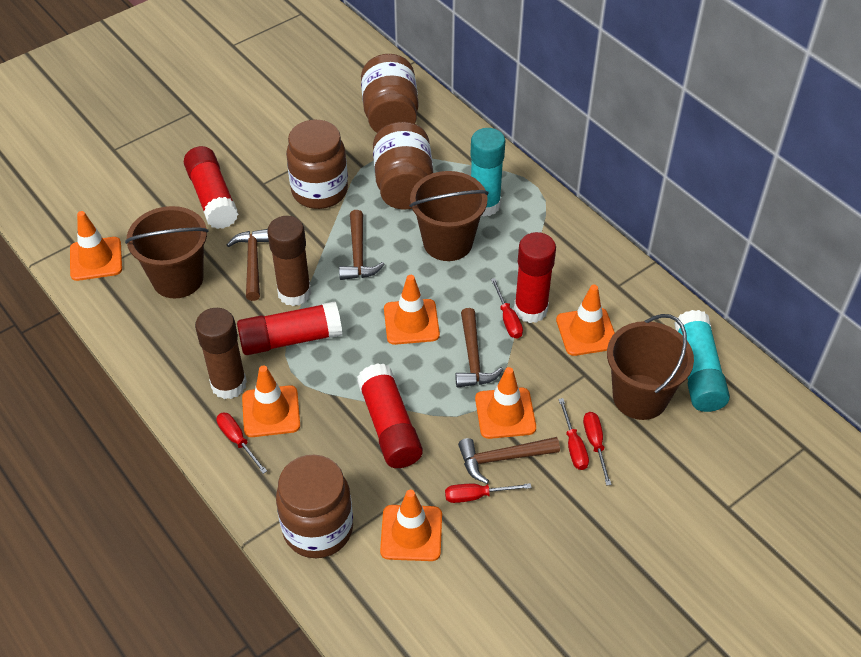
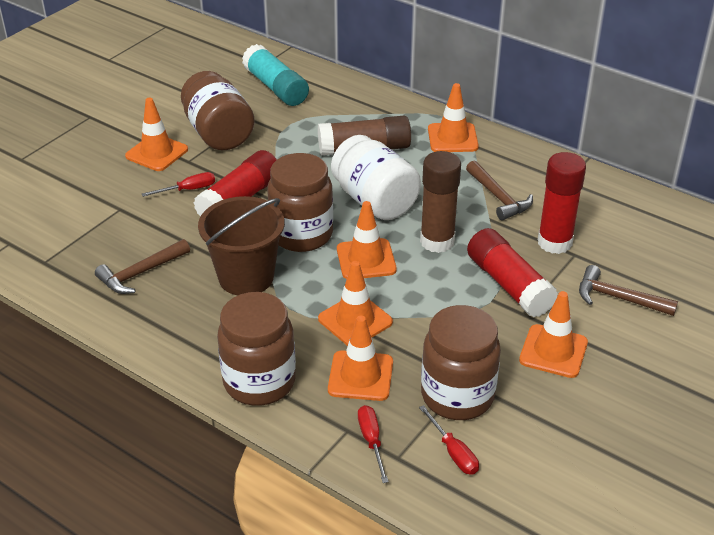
brown bucket: [125,206,209,298] [409,171,489,261] [607,314,694,420] = 3 -> [198,196,285,295] = 1
brown hammer: [227,229,269,301] [339,210,385,280] [455,308,503,388] [458,437,560,484] = 4 -> [95,239,190,294] [466,161,533,221] [579,265,678,316] = 3
red glue stick: [184,146,238,229] [237,301,342,355] [357,363,423,468] [514,232,556,323] = 4 -> [193,150,277,216] [467,228,558,318] [538,152,586,254] = 3
red screwdriver: [217,413,267,474] [445,483,532,503] [491,278,523,339] [558,398,589,470] [583,412,612,486] = 5 -> [142,172,215,197] [358,405,389,483] [419,405,479,475] = 3
turquoise glue stick: [470,128,505,216] [674,310,730,412] = 2 -> [242,44,309,106] = 1
white jar: none = 0 -> [331,135,421,220] = 1

